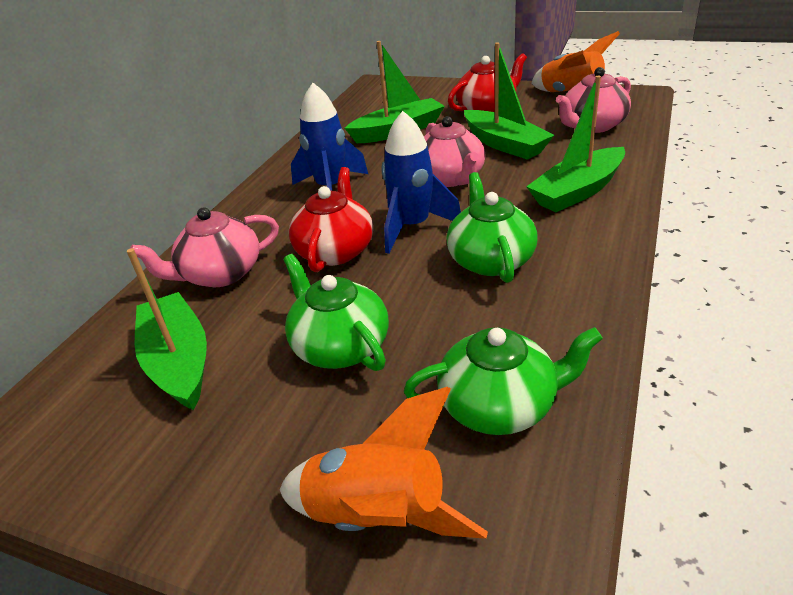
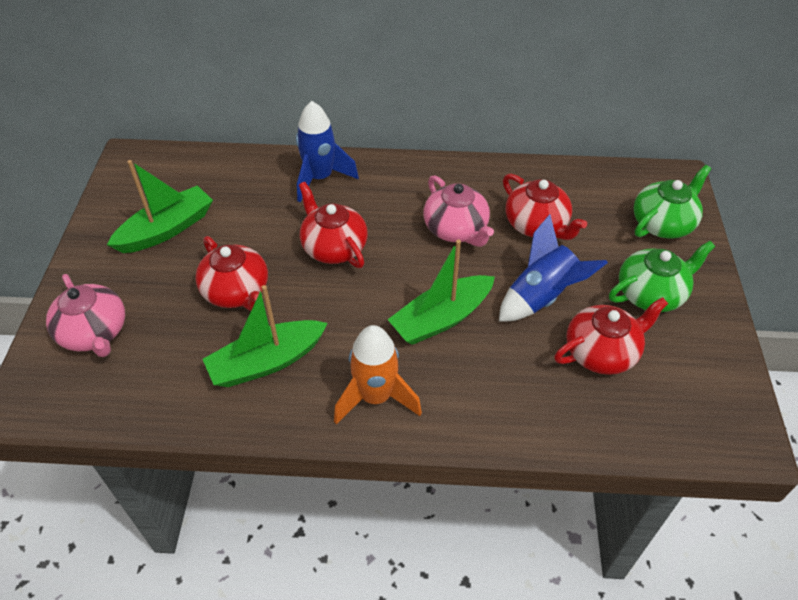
green boat: [127,248,207,410] [345,41,445,143] [464,42,554,160] [526,76,625,212] = 4 -> [107,160,213,253] [203,285,328,387] [387,239,495,345] = 3
green teapot: [283,254,389,371] [404,327,603,435] [446,172,538,283] = 3 -> [609,241,715,312] [634,165,711,239] = 2
orange rocket: [280,387,488,539] [531,31,620,92] = 2 -> [334,325,422,424] = 1
pink teapot: [130,208,279,287] [424,116,485,187] [556,67,631,133] = 3 -> [46,274,125,357] [423,175,494,247] = 2
red teapot: [289,167,373,272] [448,53,527,112] = 2 -> [195,236,268,311] [299,182,368,268] [503,174,587,240] [554,297,668,375] = 4

